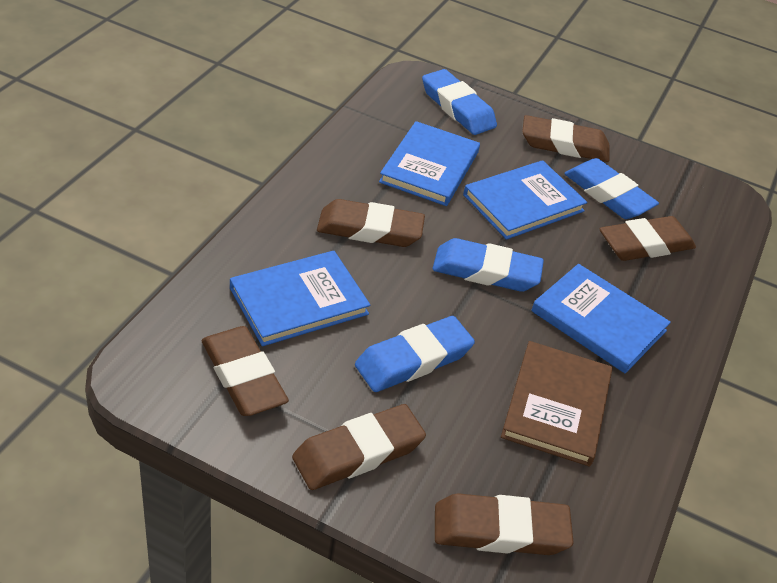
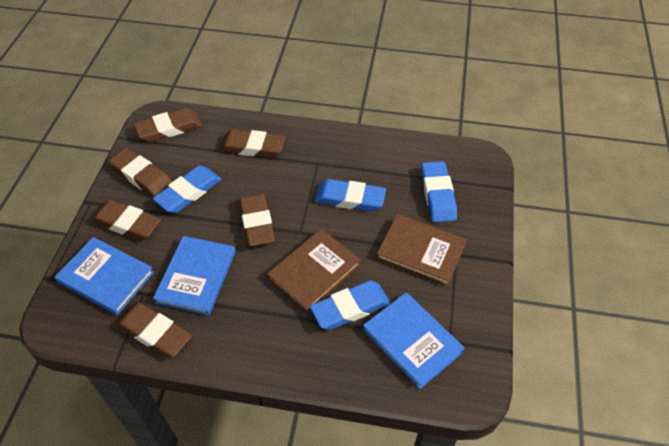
blue book: [230,251,370,346] [379,121,480,206] [463,160,587,240] [531,264,671,373] = 4 -> [55,237,154,315] [153,236,236,316] [363,292,464,389] = 3
brown book: [501,341,612,467] = 1 -> [267,229,361,313] [376,214,467,286] = 2

